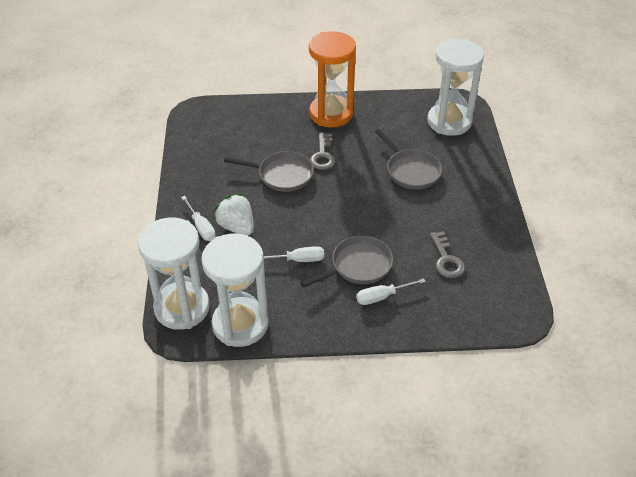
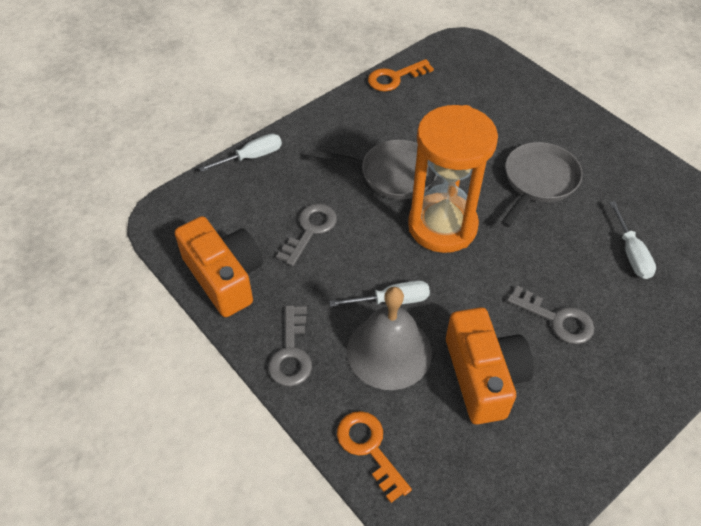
grey bell: none = 0 -> [347,287,432,390] = 1
grey key: [310,133,335,170] [430,231,465,278] = 2 -> [268,305,312,386] [276,203,337,266] [507,286,595,344] = 3
grey pan: [224,151,314,192] [301,236,393,287] [375,129,442,190] = 3 -> [312,140,437,200] [501,142,583,227] = 2
orange camera: none = 0 -> [175,216,263,317] [446,307,534,425] = 2
orange key: none = 0 -> [337,411,412,503] [368,59,434,91] = 2
white hourglass: [138,218,210,330] [201,233,268,347] [427,39,484,136] = 3 -> none = 0
white strawberry: [213,193,254,236] = 1 -> none = 0

